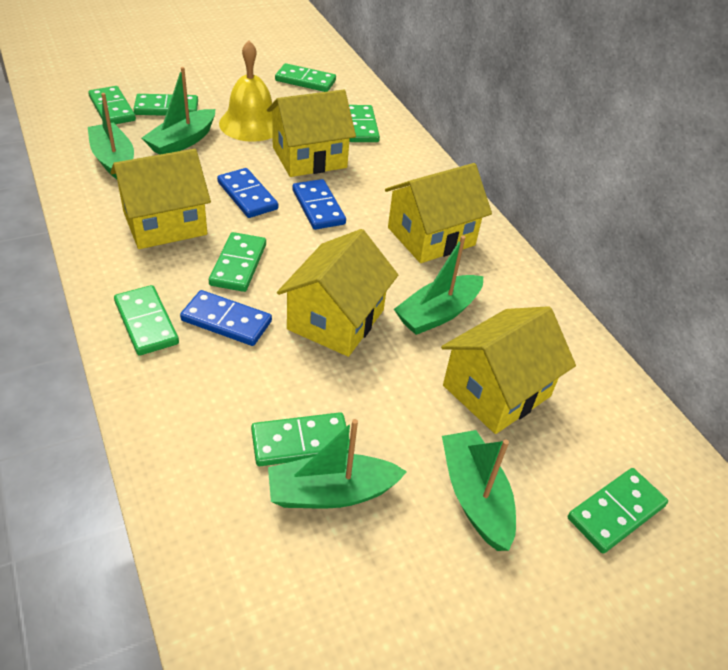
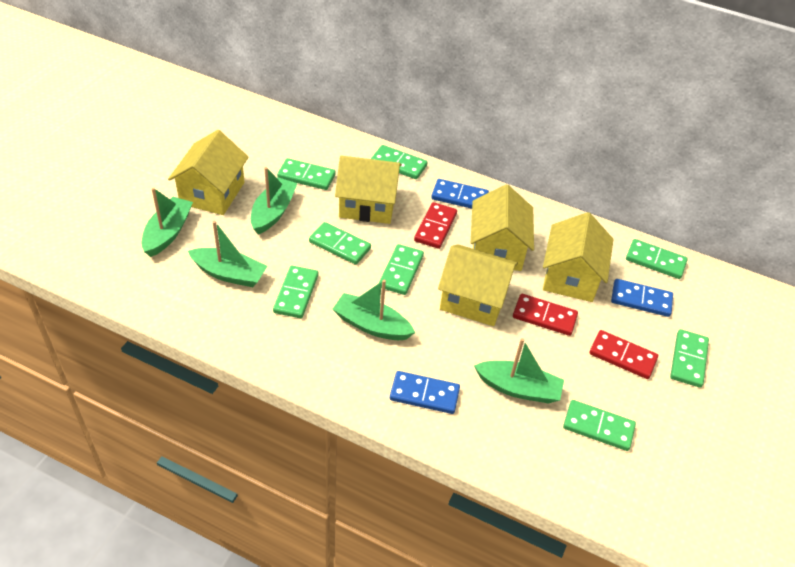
red domino: none = 0 -> [414,202,457,249] [513,294,578,336] [589,330,658,379] = 3
yellow bell: [219,41,273,142] = 1 -> none = 0

